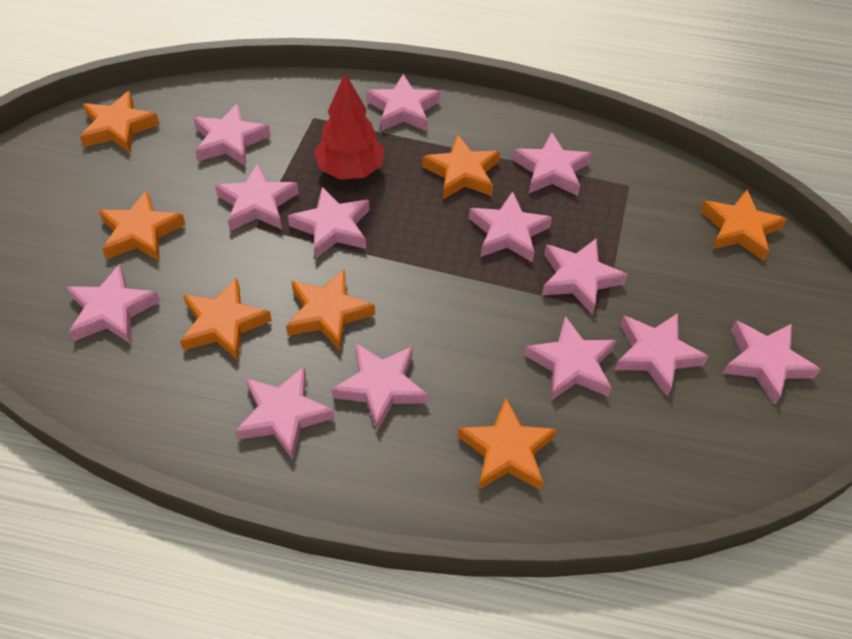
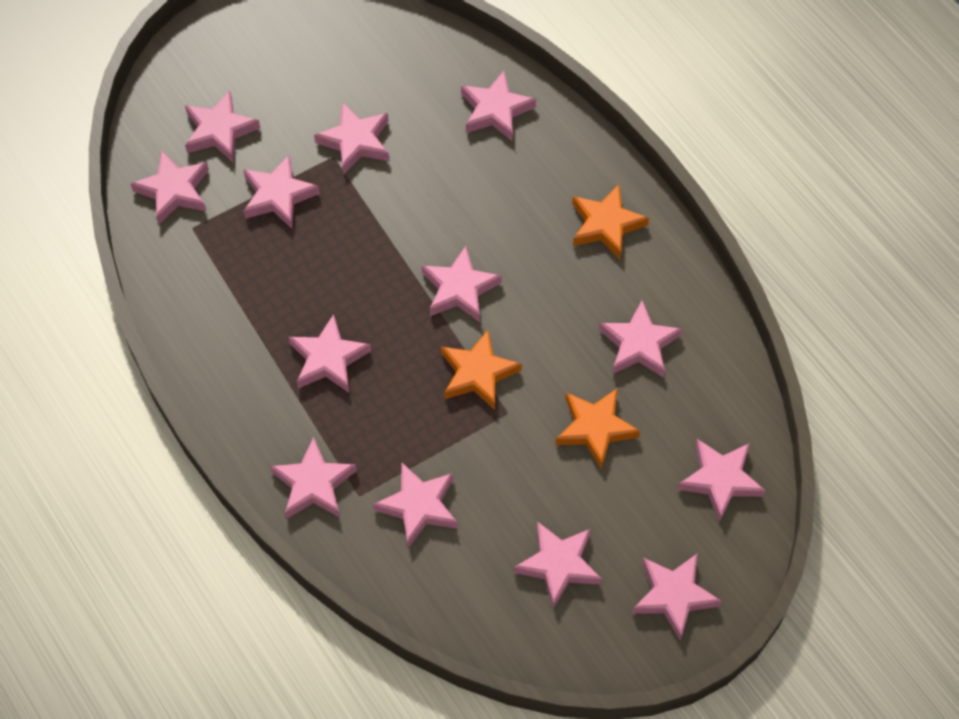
orange star: [80,91,160,153] [98,190,186,262] [180,278,272,361] [286,269,375,351] [422,134,500,199] [457,398,557,491] [700,190,787,261] = 7 -> [441,330,522,410] [555,388,640,469] [572,184,649,259] = 3
red tree: [314,73,384,179] = 1 -> none = 0

